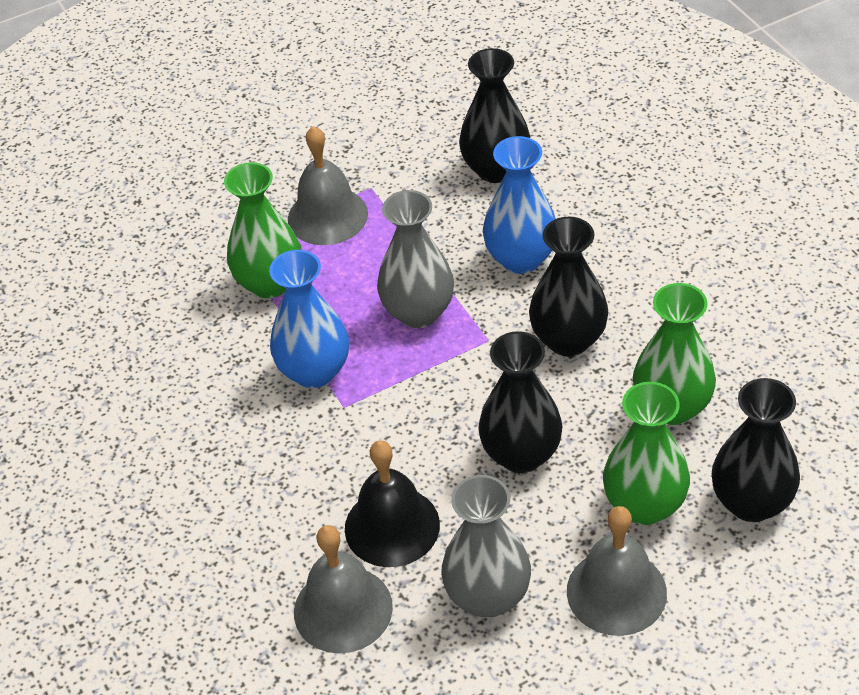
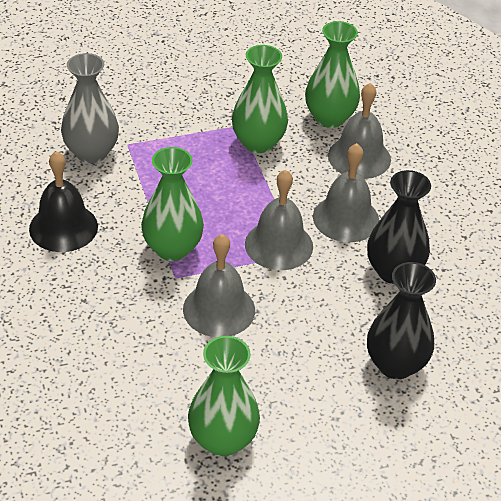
black vase: [459,48,530,183] [478,331,562,473] [529,217,608,357] [712,378,800,522] = 4 -> [367,170,431,284] [367,262,436,379] = 2
blue vase: [269,250,349,388] [483,136,556,274] = 2 -> none = 0
green vase: [224,162,301,298] [603,382,690,525] [633,283,716,425] = 3 -> [141,147,204,261] [188,336,260,456] [232,45,288,153] [305,21,360,128] = 4
grey bell: [288,126,368,245] [294,525,393,653] [567,506,667,636] = 3 -> [183,234,255,337] [245,170,313,270] [313,143,379,242] [328,83,391,179] = 4
grey vase: [377,190,454,328] [441,475,531,618] = 2 -> [61,53,119,163] = 1

